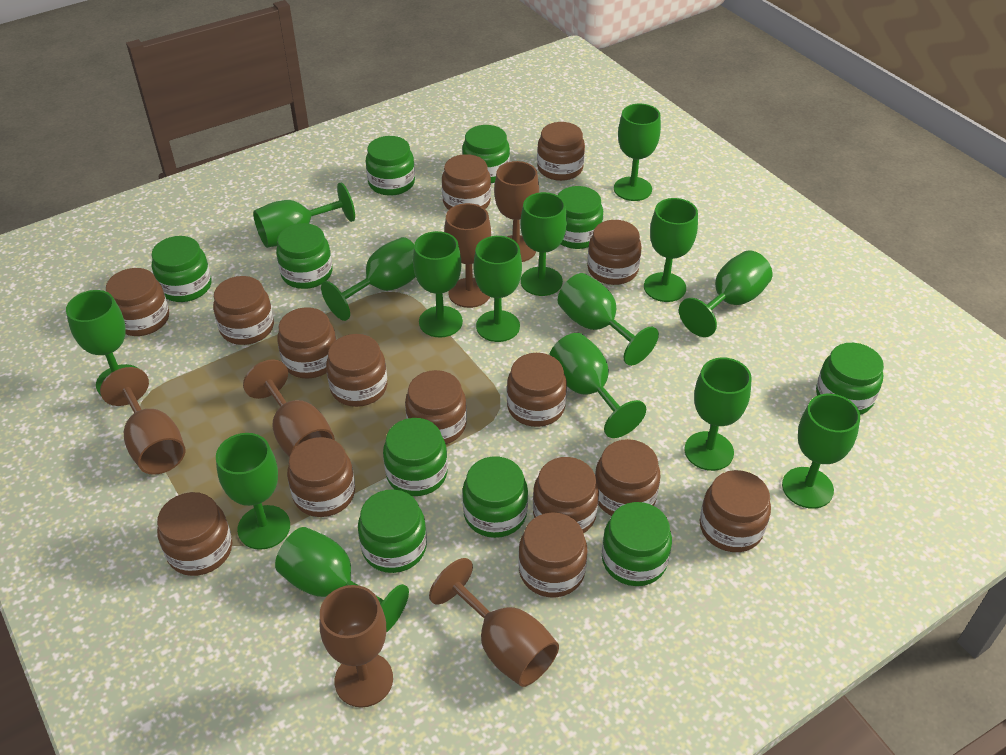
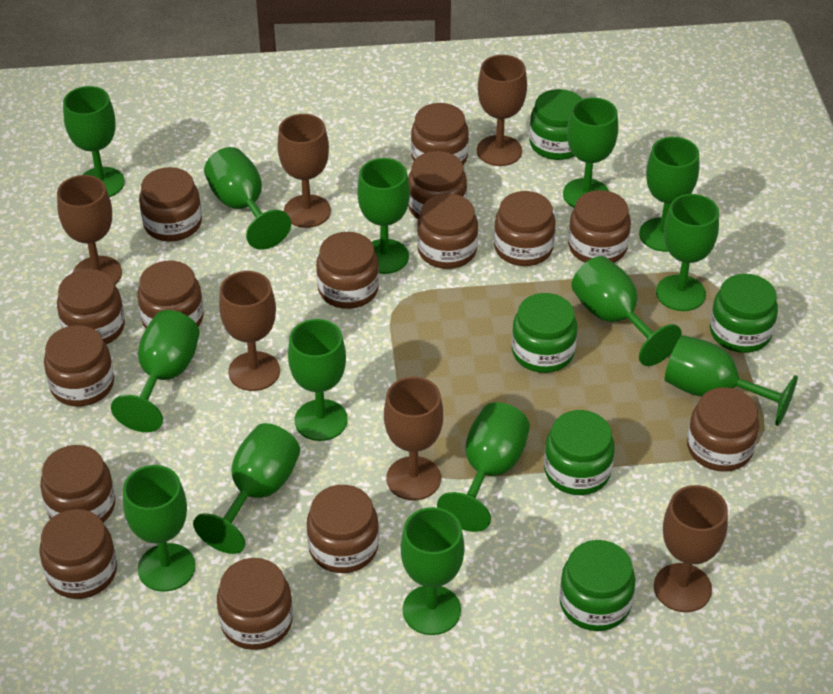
green goblet: [66,290,138,395] [216,433,290,550] [253,183,355,248] [275,527,409,633] [321,237,416,321] [413,231,463,338] [474,236,522,342] [521,192,567,296] [549,333,646,438] [558,273,659,366] [614,104,661,201] [644,198,698,302] [679,250,772,337] [684,357,752,471] [782,394,860,509] = 15 -> [63,86,125,197] [111,310,200,432] [123,465,195,592] [193,423,300,554] [204,147,291,250] [288,319,348,441] [357,158,410,274] [400,507,465,635] [437,402,530,532] [563,97,618,208] [571,256,682,366] [639,137,699,252] [656,194,719,311] [665,335,798,426] = 14
green jar: [152,236,212,302] [276,223,332,289] [358,489,427,573] [366,136,415,196] [383,418,448,496] [462,125,510,183] [462,457,528,538] [558,186,603,249] [602,502,672,586] [816,343,884,415] = 10 -> [512,293,577,373] [529,89,582,160] [544,410,615,495] [559,540,635,631] [710,274,778,353] = 5

